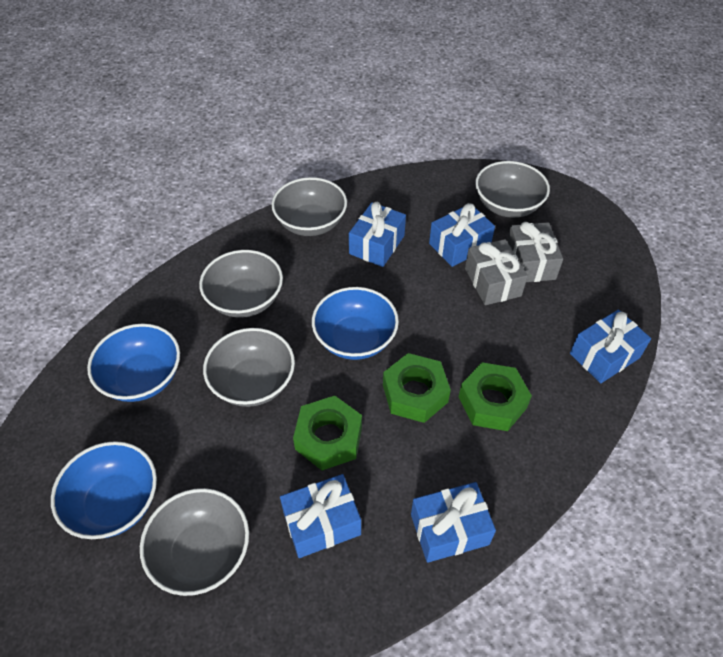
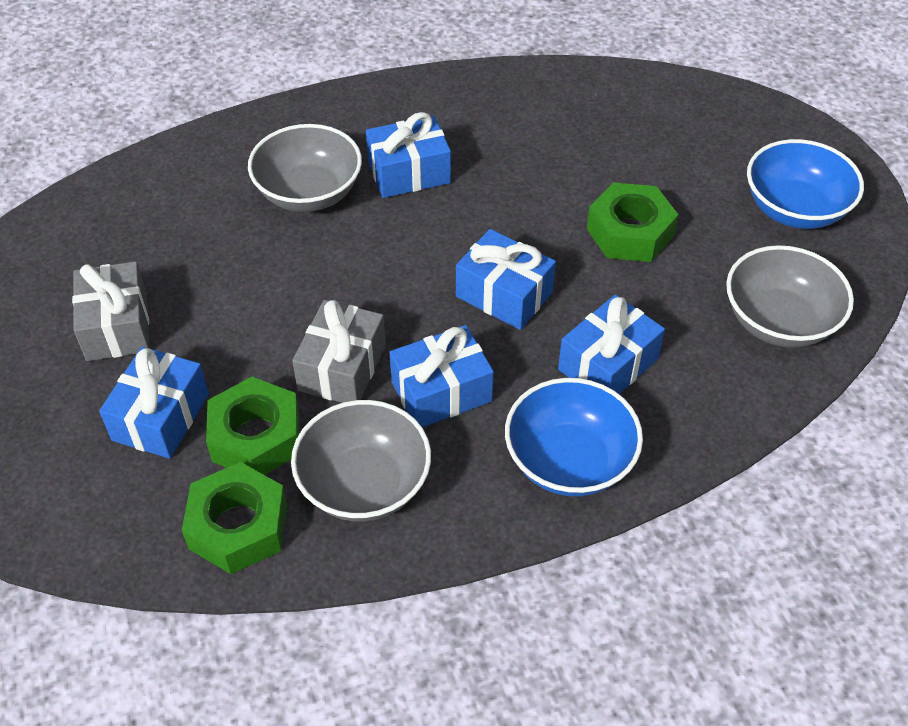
blue bowl: [51,441,157,539] [87,324,180,402] [312,287,399,360] = 3 -> [505,378,643,496] [747,139,864,229] = 2
grey bowl: [140,488,249,596] [199,250,283,318] [203,328,295,407] [272,177,347,236] [475,161,550,218] = 5 -> [248,124,362,212] [291,400,431,522] [726,245,854,348] = 3

